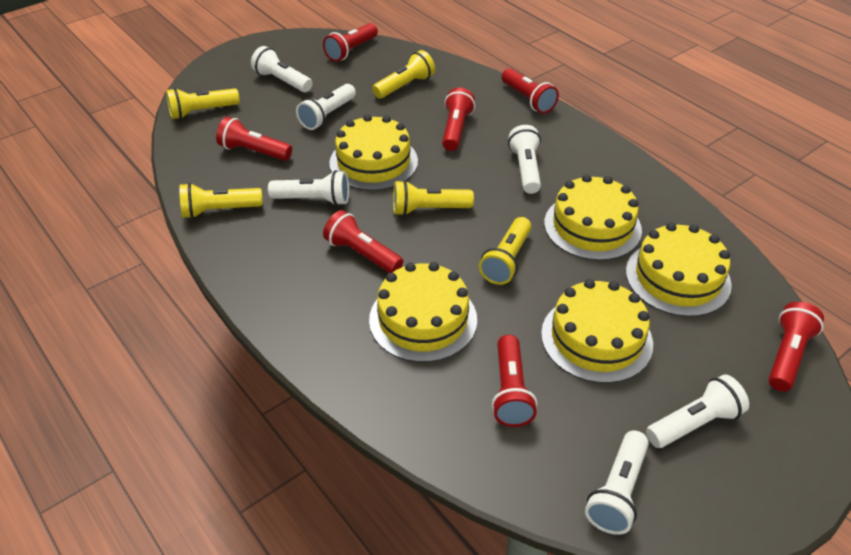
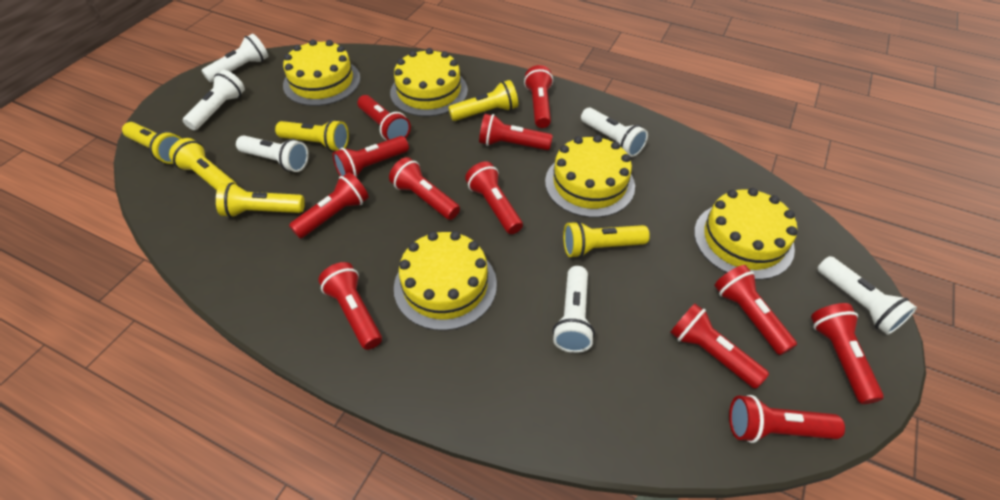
red flashlight: [216,117,292,161] [323,23,378,62] [323,210,403,273] [442,88,475,151] [492,335,537,427] [502,68,559,114] [769,302,824,392] = 7 -> [289,172,369,238] [318,262,382,350] [332,136,409,177] [358,95,411,140] [389,157,460,220] [465,161,523,234] [479,114,553,150] [524,65,553,128] [670,304,769,389] [714,265,797,355] [729,395,845,443] [811,303,884,404] = 12
yellow flashlight: [166,88,240,119] [179,183,263,219] [372,50,435,99] [393,180,474,216] [479,217,532,285] = 5 -> [122,122,182,164] [169,138,237,190] [216,182,305,218] [275,119,349,152] [448,80,518,121] [563,221,650,258] = 6

